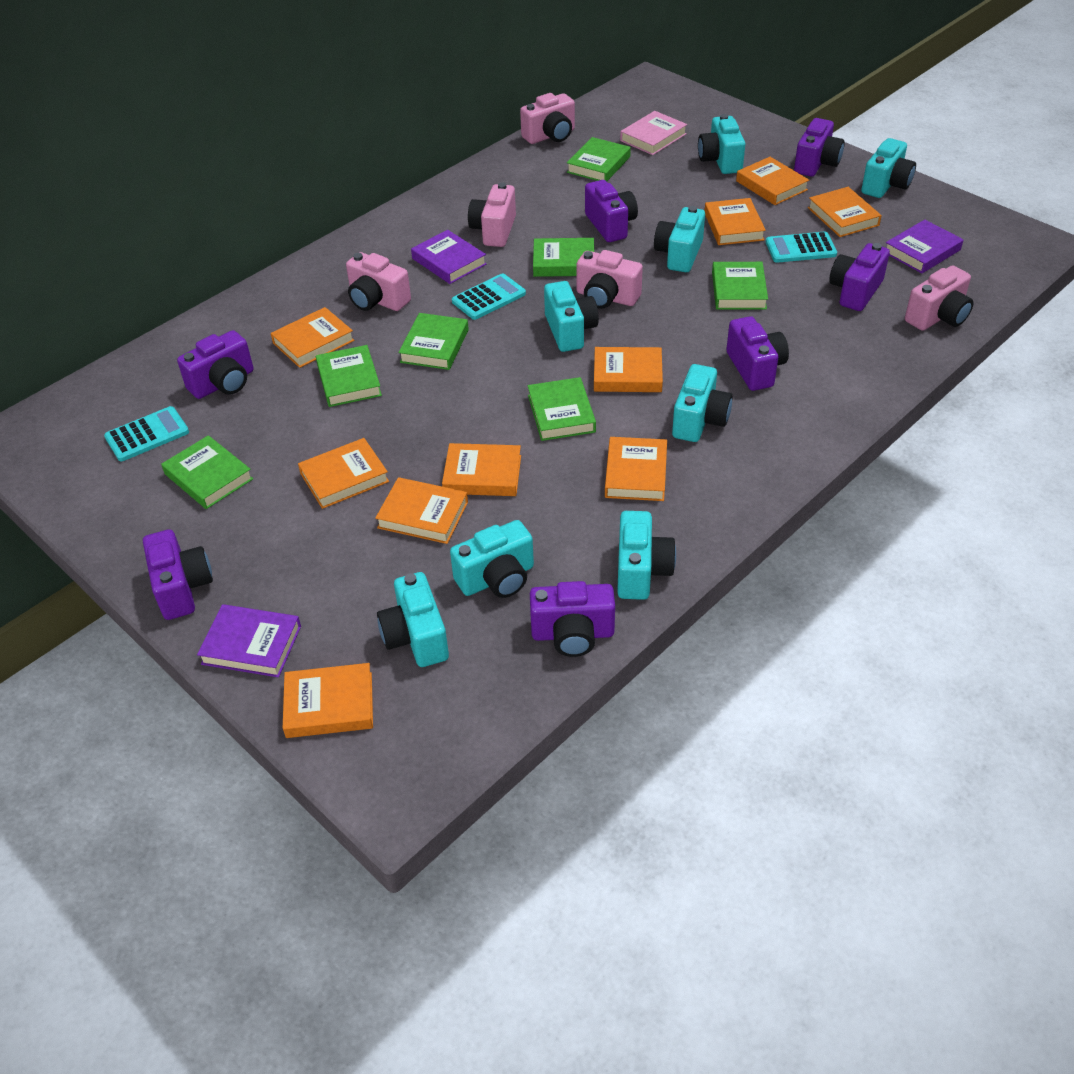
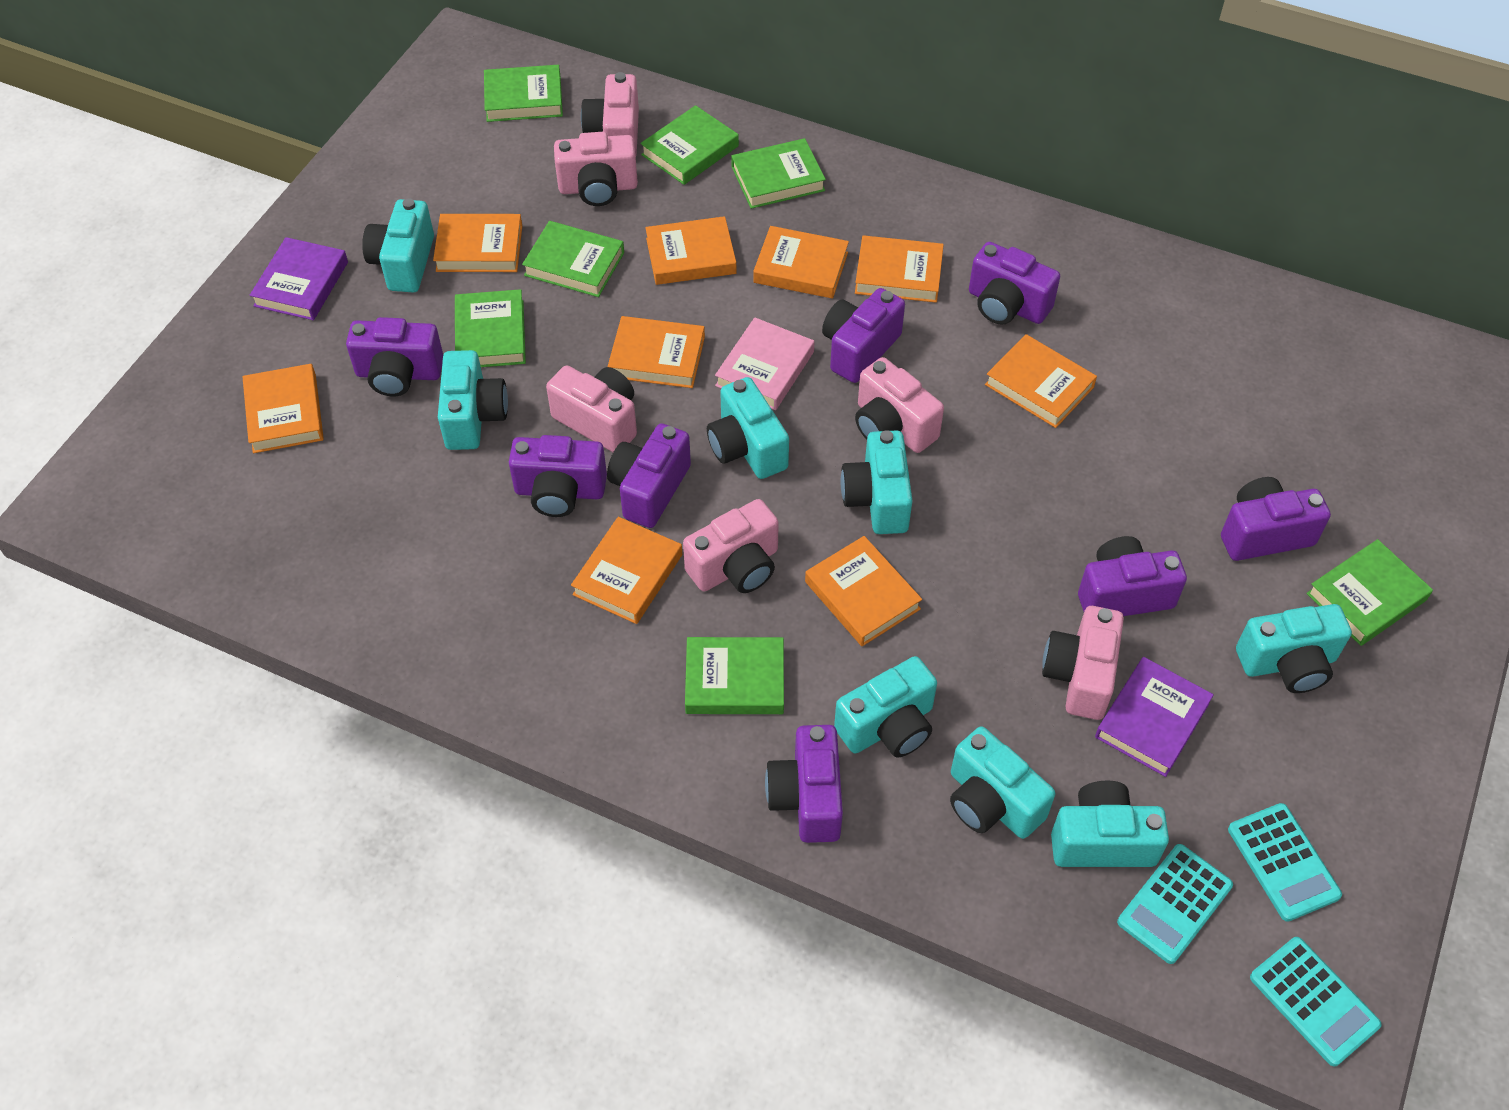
orange book: [271,307,354,368] [283,663,373,738] [298,438,389,509] [375,477,468,544] [442,443,521,496] [594,347,663,392] [605,437,667,501] [705,198,766,245] [736,157,809,205] [808,187,882,237] = 10 -> [242,364,324,453] [433,214,522,272] [571,517,682,624] [608,316,705,388] [645,216,736,285] [753,226,849,299] [805,536,922,646] [855,235,944,303] [985,334,1097,428] = 9
pink camera: [346,252,411,311] [468,182,516,247] [520,93,575,144] [576,250,643,309] [905,265,974,331] = 5 -> [546,365,637,452] [554,132,638,206] [581,72,639,155] [683,499,779,593] [855,357,944,453] [1042,606,1124,720] = 6
purple book: [197,604,301,678] [411,230,486,284] [886,219,963,273] = 3 -> [250,237,348,320] [1095,657,1214,777] = 2
purple camera: [143,529,213,620] [177,330,254,399] [530,581,615,657] [585,180,638,242] [726,316,789,391] [794,118,845,177] [829,243,890,311] = 7 -> [346,317,443,397] [509,435,607,517] [607,423,691,528] [765,725,843,843] [822,288,905,383] [969,242,1060,325] [1078,536,1187,616] [1221,477,1331,561] = 8

